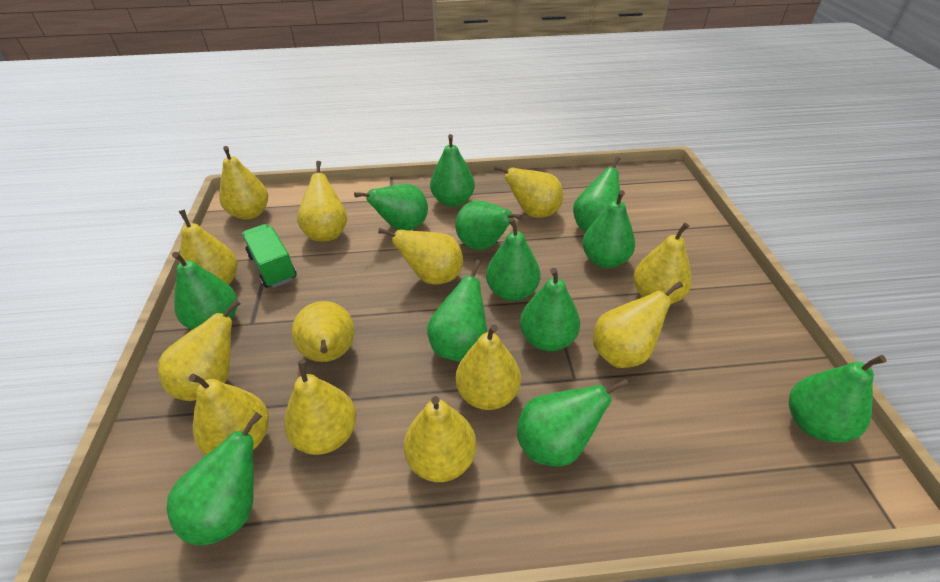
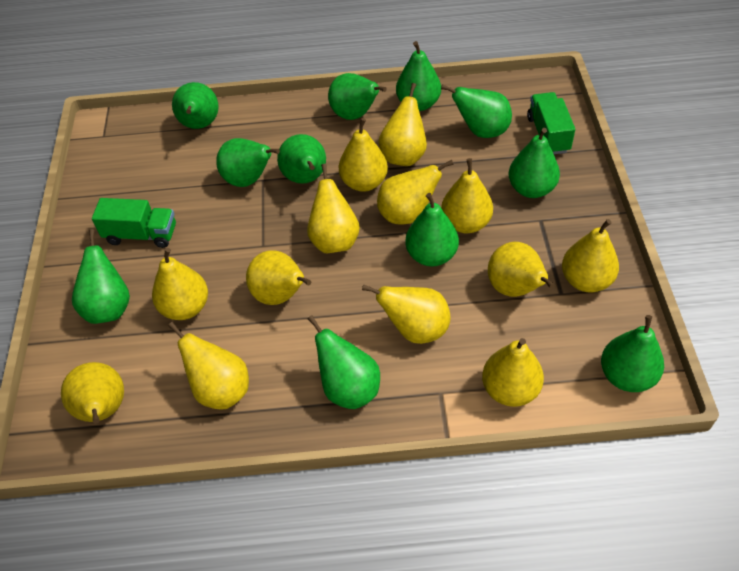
green pear: [167,412,263,546] [172,252,237,330] [354,184,428,231] [427,260,487,362] [430,134,475,207] [455,201,522,250] [486,218,541,301] [517,379,629,466] [520,268,580,351] [573,156,620,231] [582,190,635,268] [789,355,887,443] = 12 -> [72,229,130,324] [172,82,219,129] [216,138,280,187] [277,134,326,184] [308,315,380,409] [328,73,387,120] [396,41,441,111] [405,193,459,266] [441,84,512,138] [509,128,560,198] [601,315,664,392] = 11
green truck: [242,224,297,288] = 1 -> [92,198,176,248] [527,92,575,154] = 2

